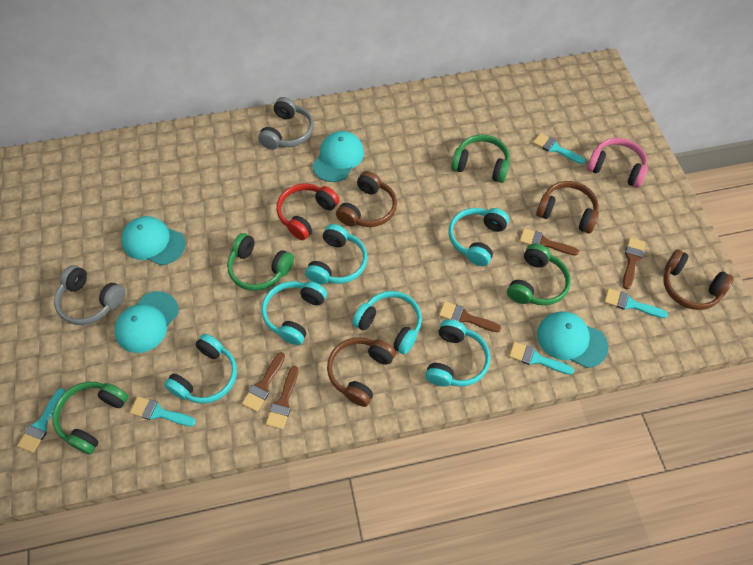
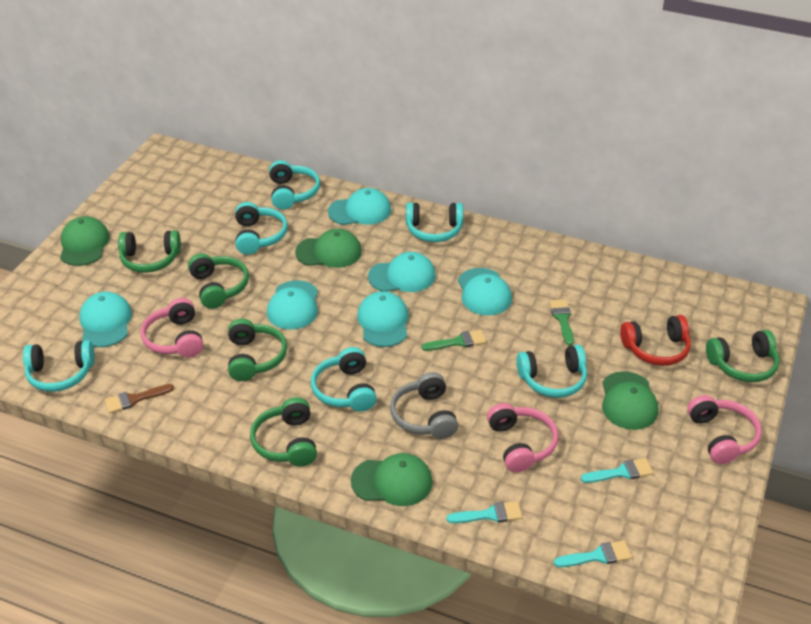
brown brush: [242,352,285,412] [266,366,299,429] [439,301,501,332] [519,228,579,255] [623,237,645,289] = 5 -> [104,384,174,413] = 1
brown headphones: [327,337,396,407] [336,171,397,227] [536,181,599,234] [663,249,734,310] = 4 -> none = 0
green brush: none = 0 -> [421,330,486,351] [549,299,574,345] = 2
green cap: none = 0 -> [60,216,110,266] [295,229,362,268] [351,453,433,506] [602,371,658,430] = 4
green headphones: [52,382,128,455] [227,233,294,291] [451,134,510,183] [507,244,571,305] = 4 -> [118,230,181,273] [188,253,249,309] [228,319,287,381] [250,397,317,467] [706,330,780,382] = 5
grey headphones: [54,265,126,325] [258,97,314,150] = 2 -> [390,372,458,439] = 1
pink headphones: [587,138,648,188] = 1 -> [141,298,203,358] [487,403,558,473] [687,395,762,464] = 3
turquoise brush: [17,388,66,453] [130,396,196,426] [509,342,574,375] [533,133,585,164] [604,288,668,318] = 5 -> [446,501,522,523] [554,540,632,567] [581,458,653,483] = 3
turquoise cap: [114,291,179,353] [121,216,186,265] [312,131,364,182] [537,311,609,368] = 4 -> [79,292,132,347] [267,280,318,330] [328,188,391,225] [357,291,409,347] [368,252,436,292] [458,268,512,316] = 6

